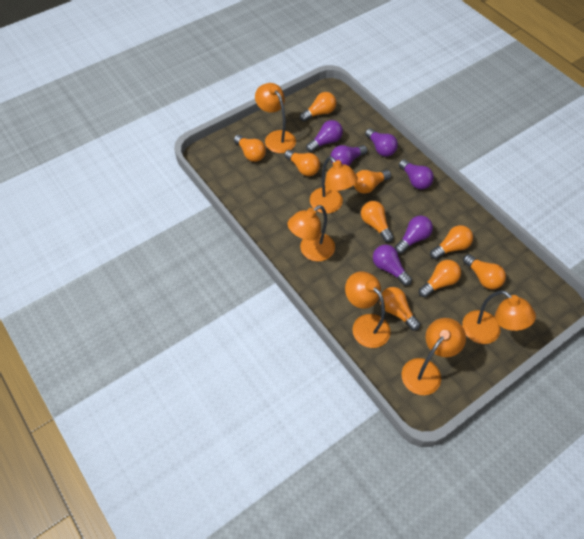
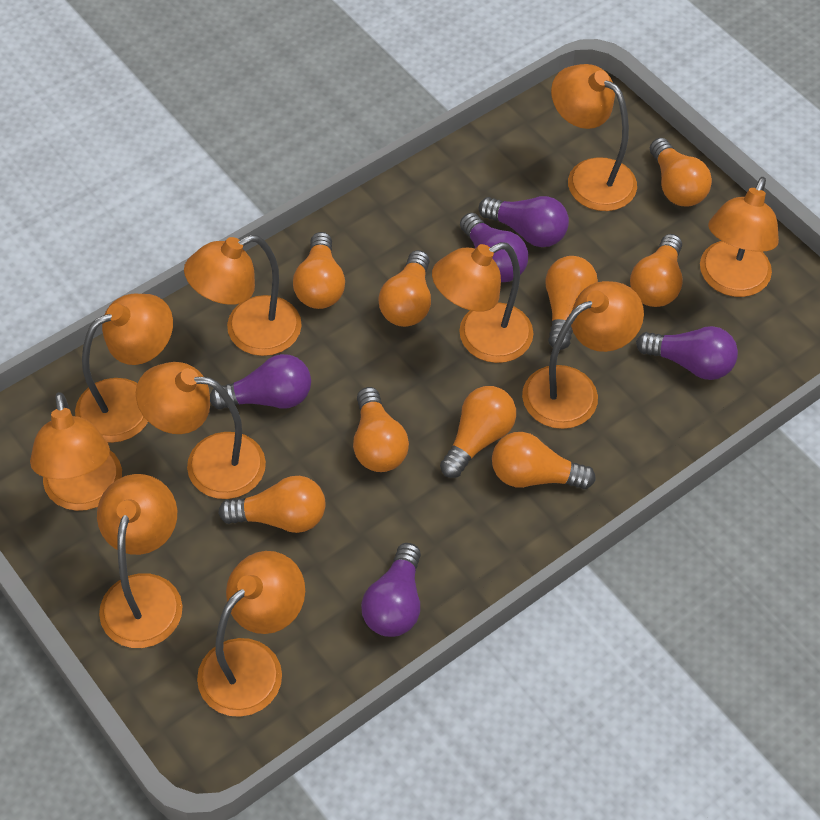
orange lamp: [255,83,296,153] [287,205,335,261] [310,156,358,214] [345,271,391,348] [402,318,466,395] [462,290,536,344] = 6 -> [30,392,122,511] [75,294,173,443] [97,474,183,648] [136,362,266,499] [184,235,302,356] [197,551,305,717] [432,242,534,363] [522,281,644,429] [551,64,637,211] [700,177,779,297] = 10
purple light bulb: [306,120,343,152] [331,145,367,166] [365,128,398,157] [373,245,412,286] [395,215,433,254] [399,159,434,189] = 6 -> [210,354,311,409] [361,543,421,637] [460,213,528,282] [479,196,569,247] [636,326,738,380] = 5

